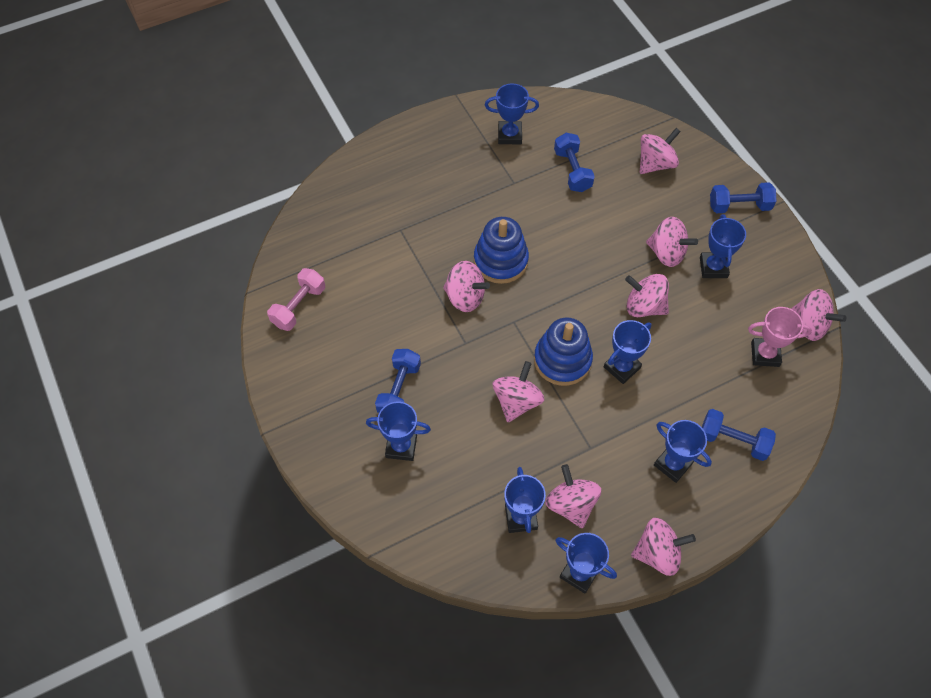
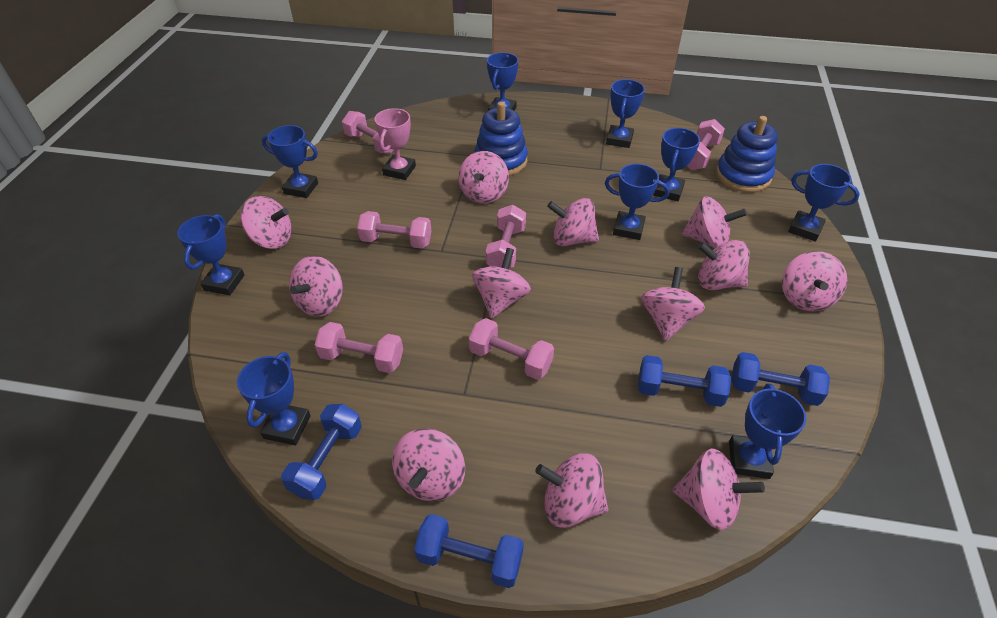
blue trophy: [366,402,431,461] [485,83,539,144] [504,467,546,533] [555,533,617,594] [604,320,651,384] [654,420,712,483] [700,214,746,278] = 7 -> [177,214,244,295] [237,352,311,445] [262,125,318,198] [487,52,518,111] [605,164,669,240] [606,79,645,148] [653,128,700,201] [729,383,806,479] [788,164,860,242] = 9
pink dumbbell: [267,268,325,331] = 1 -> [315,322,403,373] [342,111,393,154] [357,211,432,249] [469,318,554,380] [486,205,526,268] [687,119,725,170] = 6
pink spinning top: [443,261,490,312] [493,361,544,422] [545,464,601,528] [625,274,669,317] [631,518,696,576] [640,128,681,174] [646,217,698,267] [791,289,847,341] = 8 -> [241,196,292,249] [289,256,343,317] [392,429,465,501] [458,151,509,204] [472,248,531,319] [535,453,608,528] [547,198,599,246] [641,267,705,341] [673,449,765,530] [682,196,747,248] [697,240,750,290] [782,251,847,311] = 12

